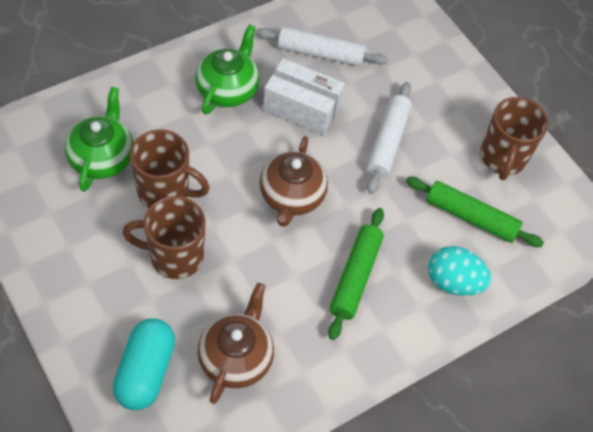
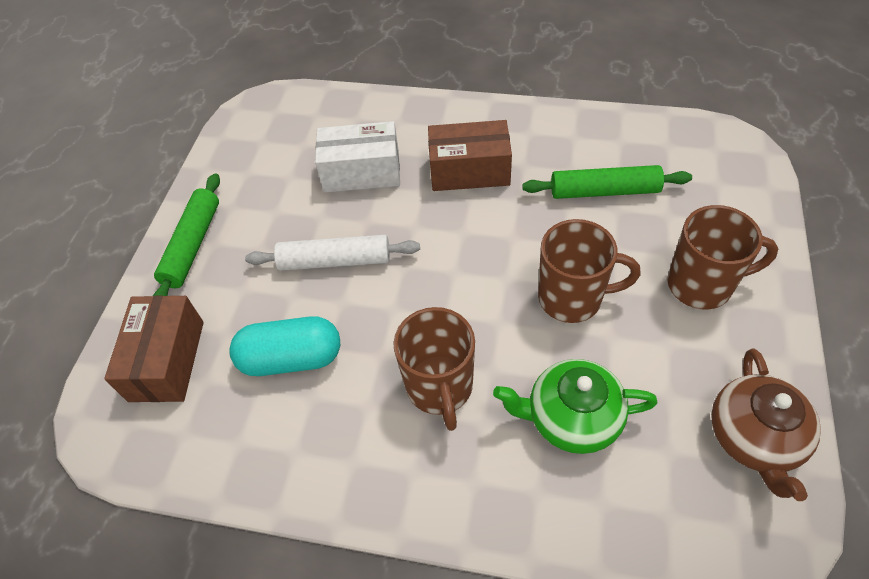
brown box: none = 0 -> [104,296,204,402] [428,120,512,191] = 2
brown teapot: [197,283,274,404] [260,136,328,227] = 2 -> [711,348,821,501] = 1
green teapot: [65,87,134,192] [195,24,260,115] = 2 -> [493,359,658,454] = 1
turquoise egg: [428,246,491,296] = 1 -> none = 0
white rolling pin: [256,27,388,66] [367,82,412,194] = 2 -> [245,235,420,271] = 1

